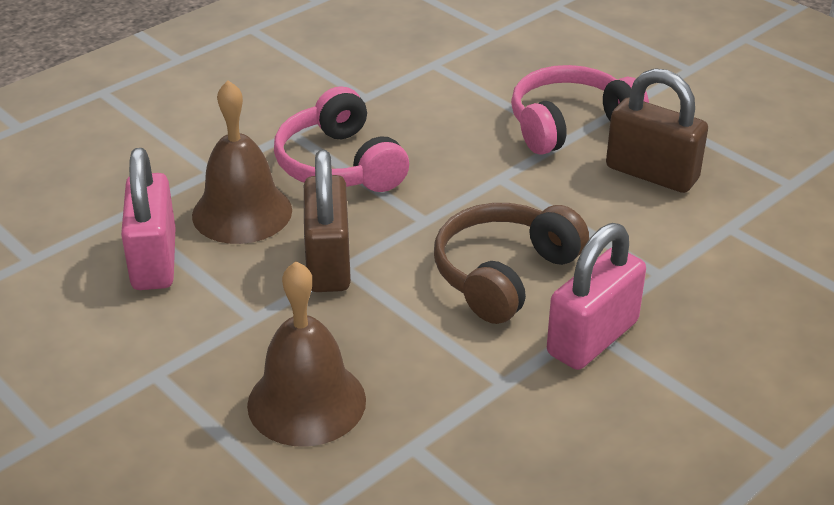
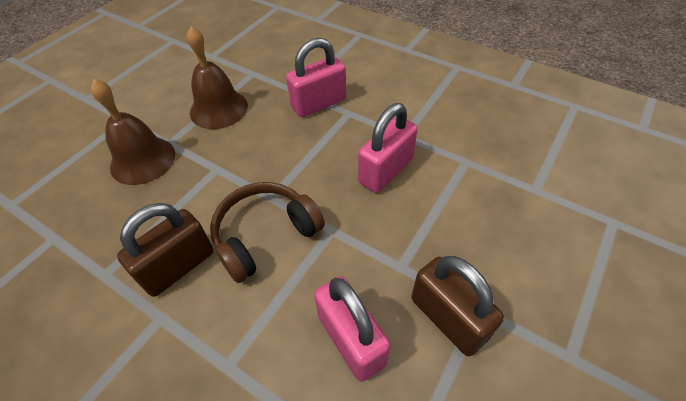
pink headphones: [274,86,409,192] [511,65,649,155] = 2 -> none = 0
pink padlock: [121,148,176,290] [547,223,646,370] = 2 -> [286,38,346,117] [314,276,391,382] [358,103,418,193] = 3

